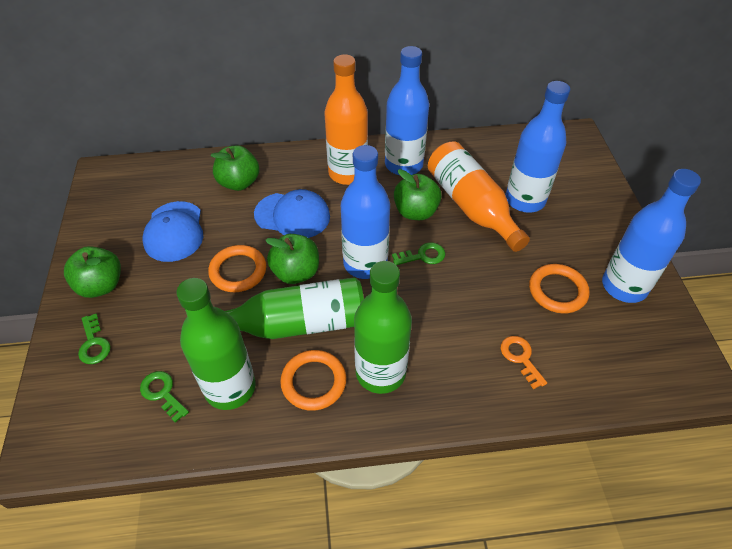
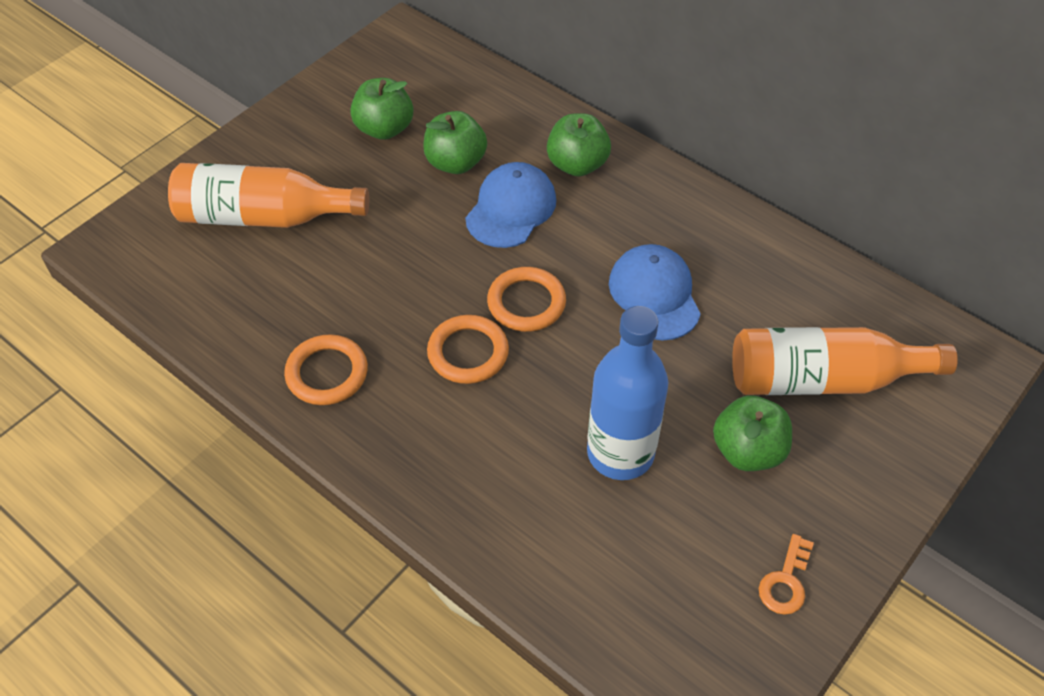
blue bottle: [341,145,390,279] [385,46,429,175] [505,81,570,213] [602,169,701,303] = 4 -> [587,306,668,480] = 1
green bottle: [176,278,256,410] [225,277,364,339] [354,261,412,394] = 3 -> none = 0
green key: [78,314,111,364] [140,371,189,423] [392,243,445,265] = 3 -> none = 0

